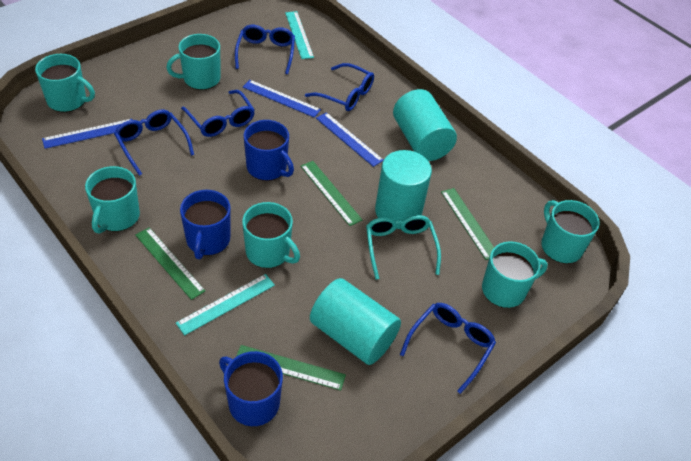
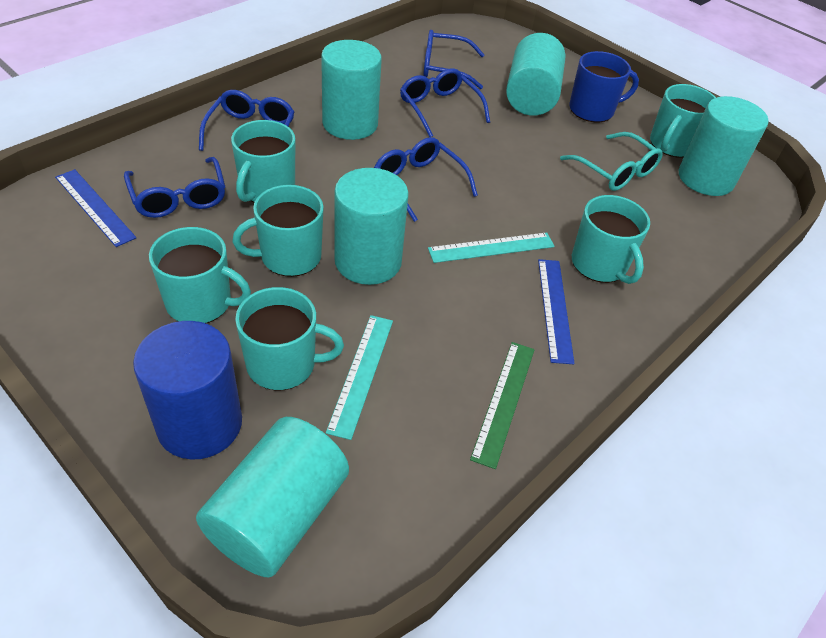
blue cylinder: none = 0 -> [133,321,242,460] = 1
blue mug: [180,190,231,259] [219,351,283,426] [243,120,294,181] = 3 -> [569,51,639,122] = 1
blue ruler: [42,119,132,149] [243,80,321,118] [316,112,383,167] = 3 -> [55,169,136,247] [538,259,575,364] = 2
green ruler: [135,227,205,300] [236,345,346,390] [301,161,362,226] [441,188,494,260] = 4 -> [470,342,535,469] = 1
turquoise cylinder: [310,278,401,365] [375,150,432,229] [393,89,457,161] = 3 -> [196,417,349,577] [321,40,382,140] [334,168,409,285] [506,33,565,116] [679,96,769,196] = 5

